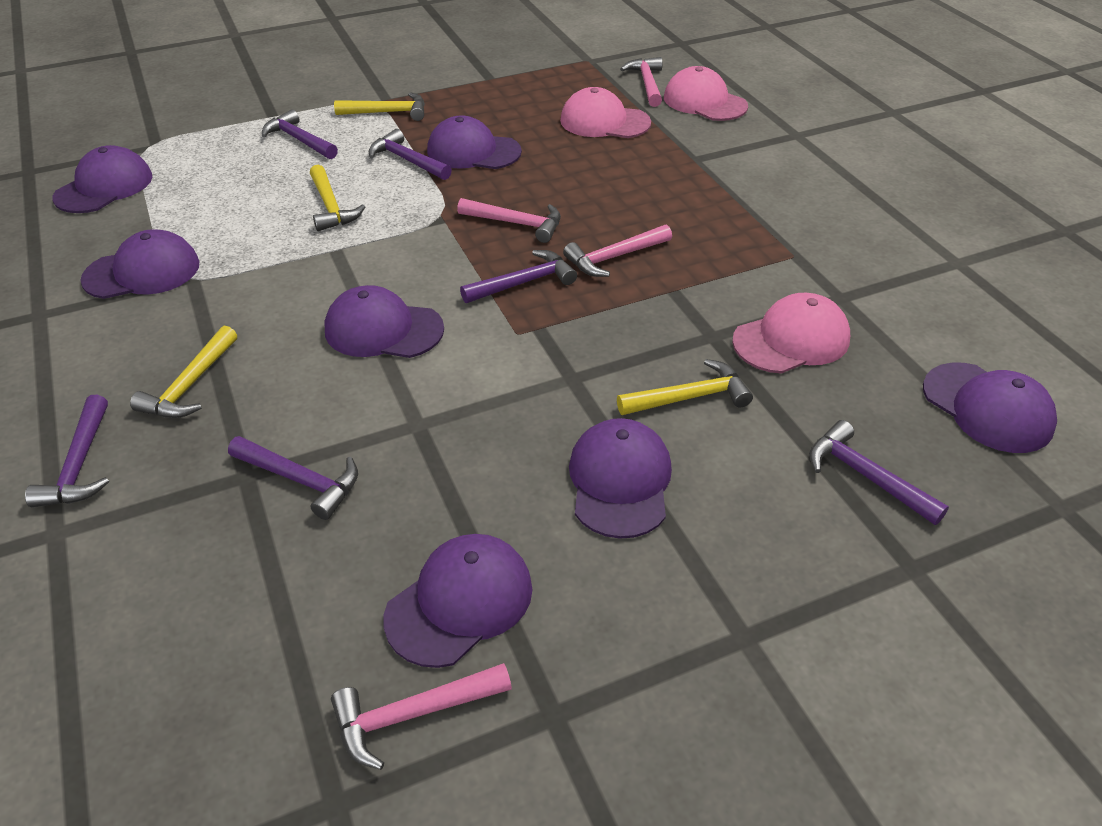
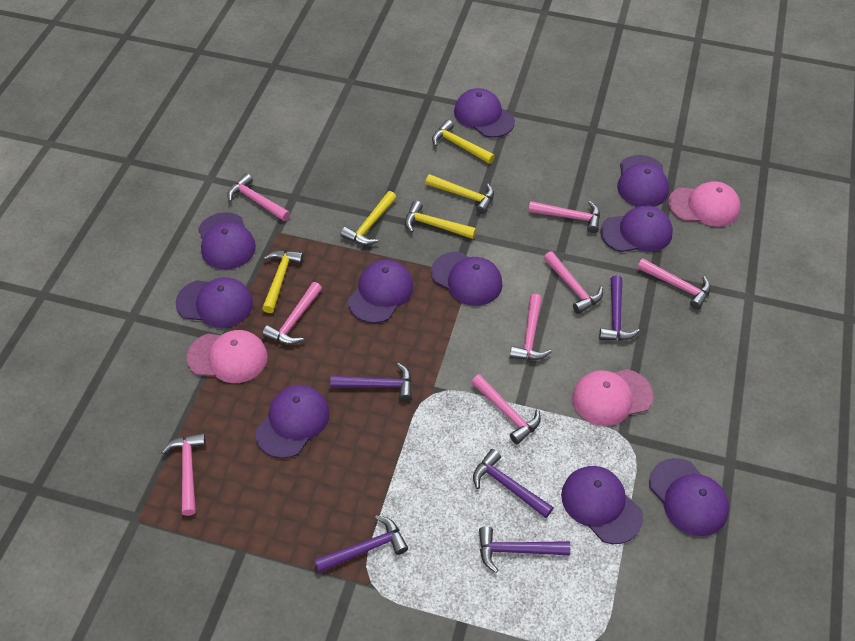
pink hammer: [331,663,512,770] [457,198,561,243] [563,224,672,277] [620,57,663,107] = 4 -> [161,433,206,516] [227,173,290,221] [262,282,322,345] [471,374,541,444] [510,294,552,360] [528,201,600,233] [544,251,603,314] [637,258,711,310] = 8
purple cap: [52,145,152,213] [80,229,200,299] [324,285,444,358] [384,534,532,668] [427,115,522,169] [569,418,672,539] [923,363,1057,453] = 7 -> [176,278,253,328] [198,212,256,269] [255,385,330,458] [348,260,414,323] [431,252,503,306] [454,88,515,138] [561,466,643,544] [600,205,673,252] [617,155,669,207] [649,458,729,536] = 10
purple hammer: [25,395,109,507] [228,436,358,520] [262,109,338,159] [369,129,452,180] [460,250,577,303] [809,420,949,525] = 6 -> [314,515,408,573] [330,363,412,401] [473,449,554,518] [479,526,571,573] [599,275,640,341] = 5
yellow hammer: [130,326,237,418] [310,165,365,231] [334,92,425,121] [617,359,753,415] = 4 -> [262,250,304,313] [340,191,397,245] [405,201,476,239] [425,174,494,214] [432,120,495,164] = 5

